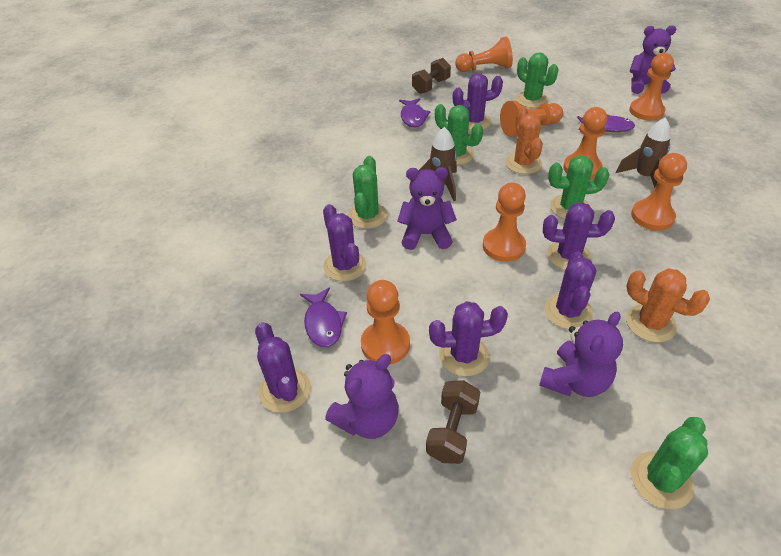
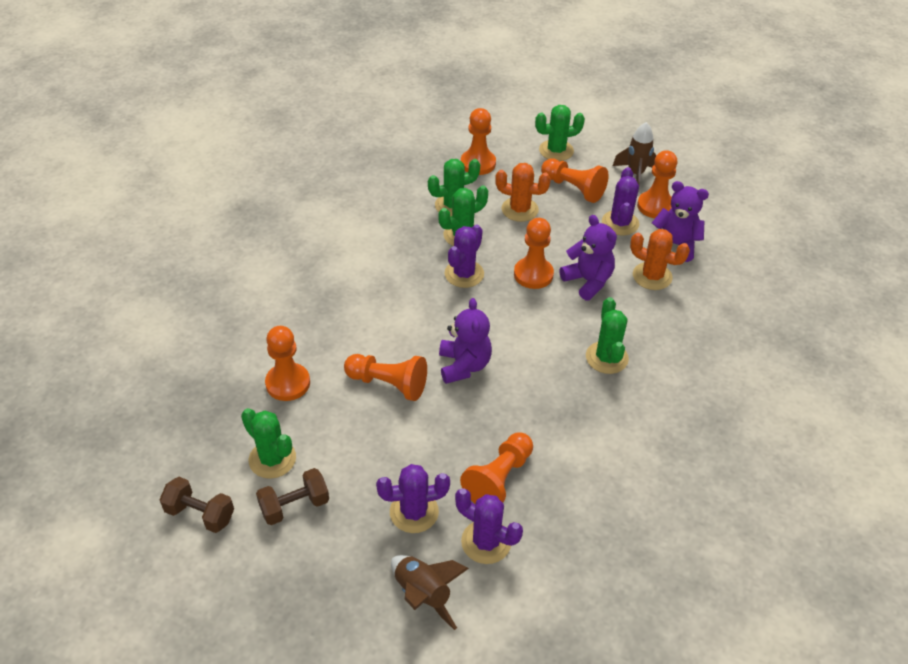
purple cactus: [255,322,311,413] [323,204,367,281] [429,301,508,376] [453,73,503,130] [543,202,615,270] [544,251,596,329] = 6 -> [376,464,450,533] [445,225,484,288] [455,488,523,564] [602,167,639,235] = 4
purple fish: [300,287,347,347] [399,98,430,127] [577,114,635,132] = 3 -> none = 0
purple teddy bear: [325,354,399,439] [397,167,457,250] [539,312,623,397] [630,25,676,94] = 4 -> [439,298,492,384] [560,215,617,301] [652,181,709,262] = 3

